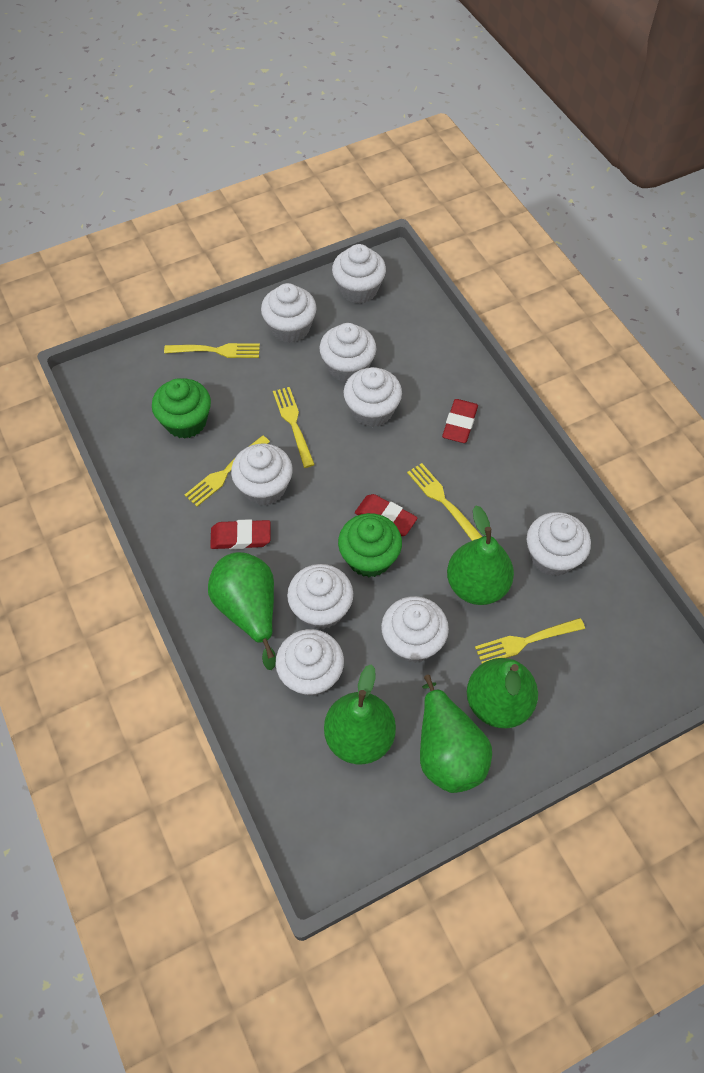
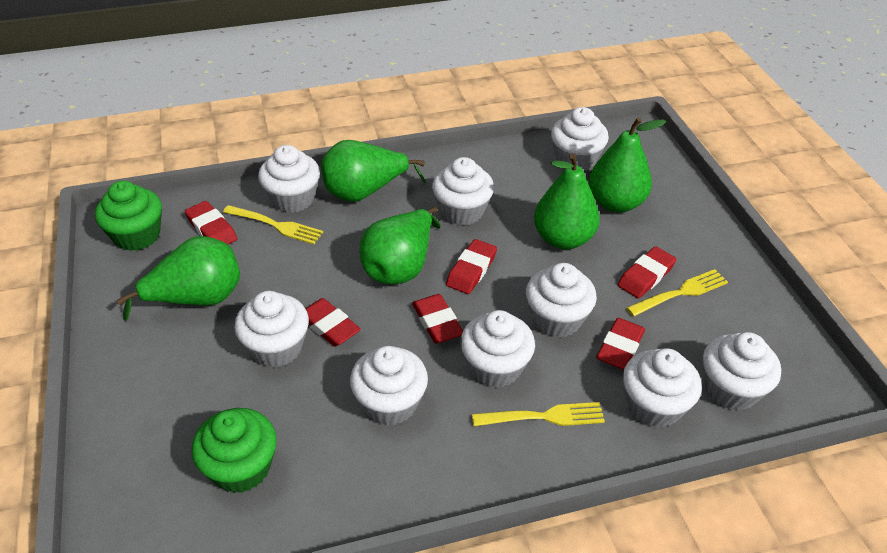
red eraser: [210,519,270,549] [355,494,418,536] [442,399,478,443] = 3 -> [185,201,237,244] [305,298,361,346] [412,294,463,343] [446,239,497,294] [596,318,645,370] [618,246,676,299] = 6
yellow fork: [164,343,260,358] [185,435,270,507] [273,387,315,468] [407,463,482,541] [475,618,585,664] = 5 -> [223,205,323,244] [472,402,605,426] [627,269,728,317] = 3

